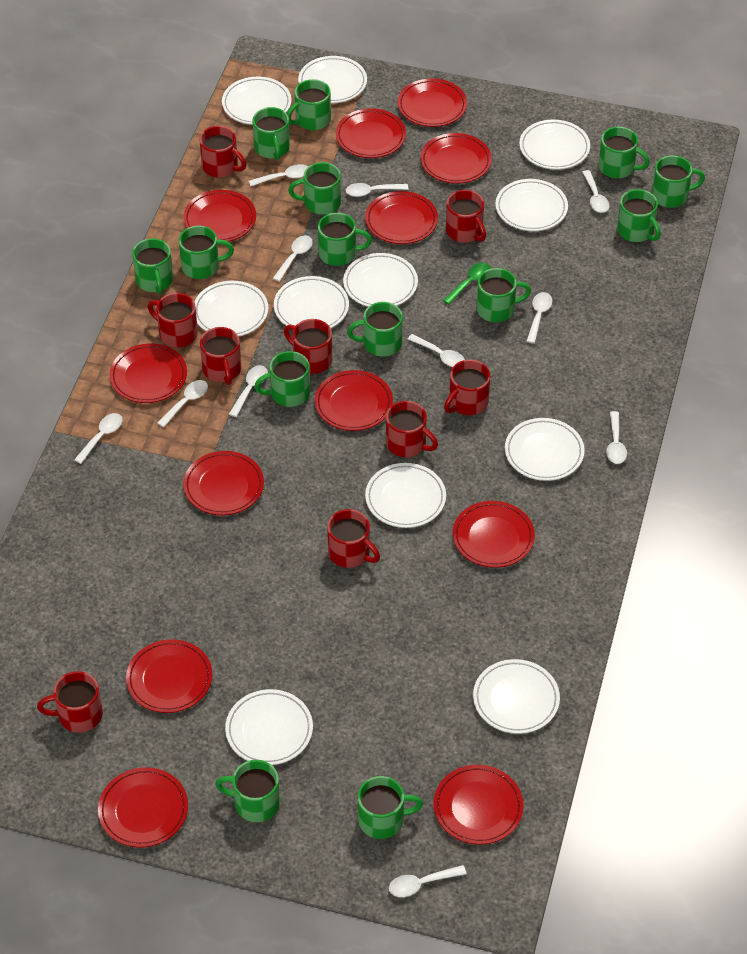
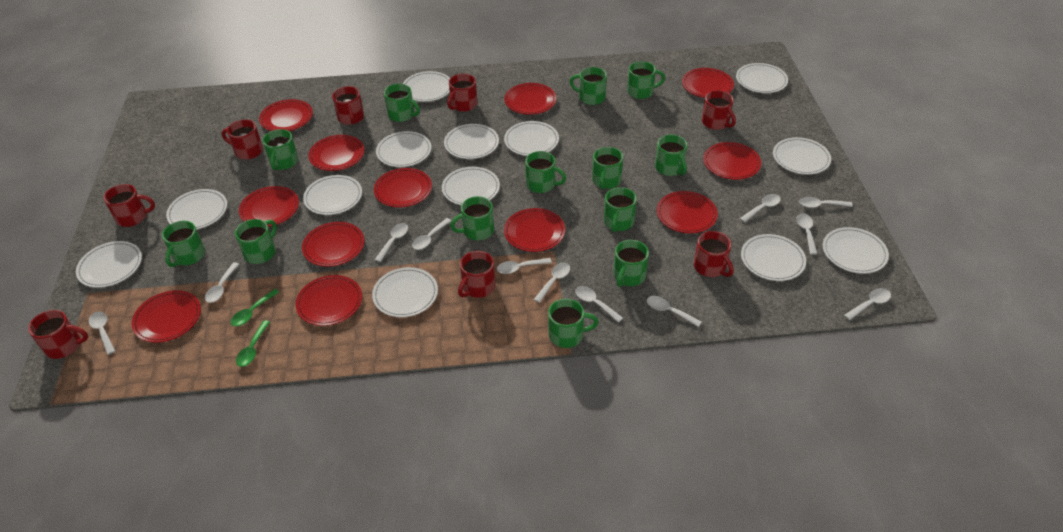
green mug: [132,238,173,294] [179,226,234,279] [215,760,280,822] [252,107,290,160] [254,351,310,407] [287,79,331,130] [288,162,341,215] [318,213,372,266] [347,302,403,357] [358,776,423,839] [476,268,531,322] [599,127,650,178] [617,189,661,242] [652,156,705,208] = 14 -> [162,221,205,267] [235,219,277,264] [263,129,298,171] [384,83,420,122] [450,196,494,240] [525,151,566,193] [548,299,599,348] [570,67,607,105] [592,147,623,189] [604,187,637,232] [613,240,649,287] [627,61,665,99] [655,135,687,176] = 13
green spoon: [443,263,491,305] = 1 -> [231,289,279,326] [236,321,270,367] = 2
red mug: [37,671,103,733] [148,293,198,347] [199,126,246,177] [200,327,241,385] [284,319,332,374] [327,509,380,568] [386,401,438,457] [444,360,490,415] [446,190,486,243] = 9 -> [28,310,88,359] [104,184,155,227] [222,119,263,159] [332,86,364,125] [447,74,477,112] [458,251,495,298] [694,231,734,277] [702,90,736,130] = 8
white plate: [195,281,268,337] [222,77,291,125] [225,689,313,765] [274,276,349,328] [298,56,367,103] [343,253,418,307] [365,463,446,528] [473,659,560,734] [495,179,568,231] [505,418,584,481] [519,119,590,170] = 11 -> [76,241,142,288] [166,189,227,230] [303,175,362,215] [372,267,438,317] [376,131,431,167] [403,71,450,102] [442,167,500,205] [444,124,499,159] [504,121,559,156] [736,63,788,93] [741,234,806,281] [773,137,831,175] [823,227,889,274] = 13
white spoon: [74,413,122,464] [158,380,208,427] [229,365,268,417] [249,164,308,186] [273,235,313,282] [346,183,408,197] [389,865,467,897] [407,334,465,367] [526,292,552,344] [582,170,609,213] [606,411,627,464] = 11 -> [89,312,115,355] [205,262,239,303] [375,223,408,262] [412,218,451,250] [497,258,552,274] [534,262,570,303] [575,286,623,323] [647,296,701,327] [740,194,781,222] [796,213,817,255] [799,197,853,208] [844,288,891,320] = 12

